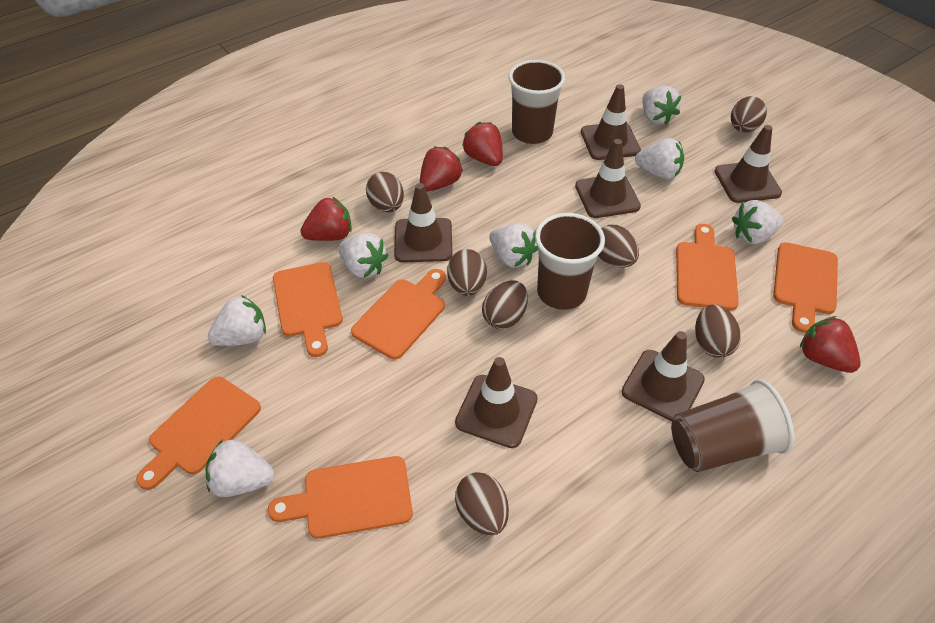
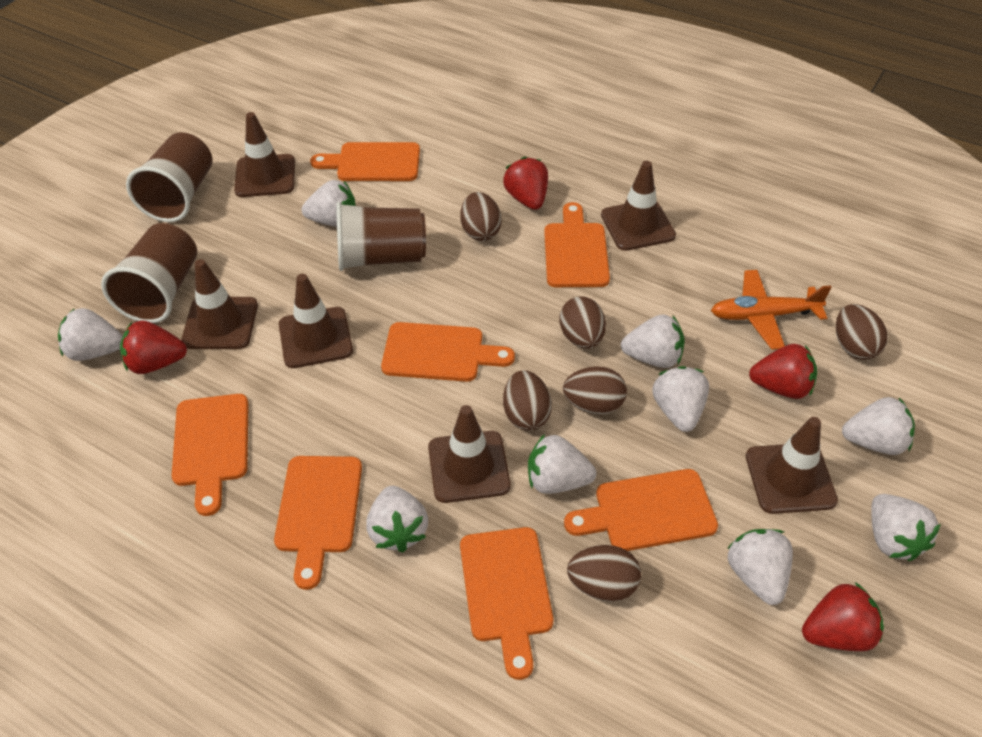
brown egg: [366,172,404,212] [447,249,487,296] [455,472,509,536] [482,280,528,329] [598,225,639,267] [695,304,741,358] [731,96,767,133] = 7 -> [460,192,502,241] [503,370,552,430] [559,296,606,349] [563,367,627,415] [567,545,641,602] [836,304,888,360] = 6
orange cutting board: [136,376,261,490] [268,456,413,539] [273,262,343,357] [351,269,446,359] [676,224,739,311] [773,242,838,333] = 6 -> [172,394,249,516] [274,456,362,590] [310,142,420,181] [381,322,515,382] [460,527,553,680] [544,202,610,287] [564,469,718,551] = 7
orange plane: none = 0 -> [711,270,832,350] = 1
white strawberry: [206,439,275,497] [208,295,266,346] [338,233,388,278] [489,223,538,268] [635,138,684,180] [642,86,681,125] [732,200,783,244] = 7 -> [58,308,123,361] [302,180,356,227] [366,486,428,552] [528,434,596,494] [621,314,685,368] [653,366,709,432] [727,529,793,605] [842,397,915,455] [871,494,941,561] = 9

